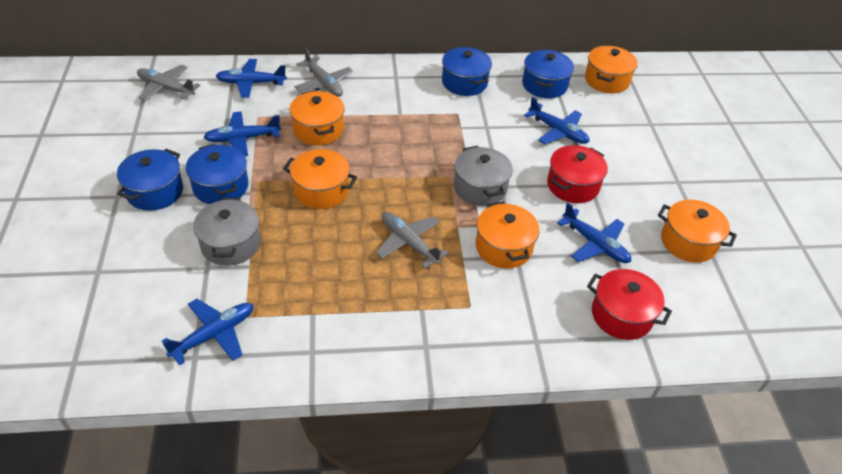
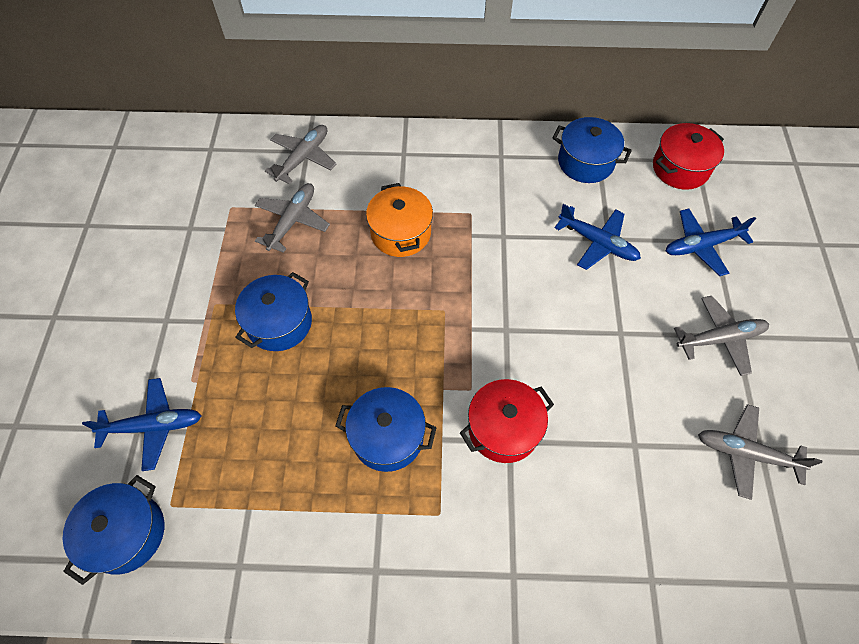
blue plane: [162,299,253,365] [204,112,281,156] [216,59,287,98] [524,97,590,144] [557,202,631,263] = 5 -> [82,378,201,471] [555,204,641,270] [666,209,756,276] = 3
grey plane: [137,65,200,101] [295,48,353,97] [376,212,449,269] = 3 -> [255,183,330,253] [265,125,336,184] [674,296,769,376] [698,404,822,500] = 4
grey pot: [193,198,260,266] [454,146,513,206] = 2 -> none = 0
orange pot: [283,149,357,209] [289,90,345,145] [476,201,540,269] [585,46,638,93] [658,200,737,263] = 5 -> [366,183,433,257] = 1

